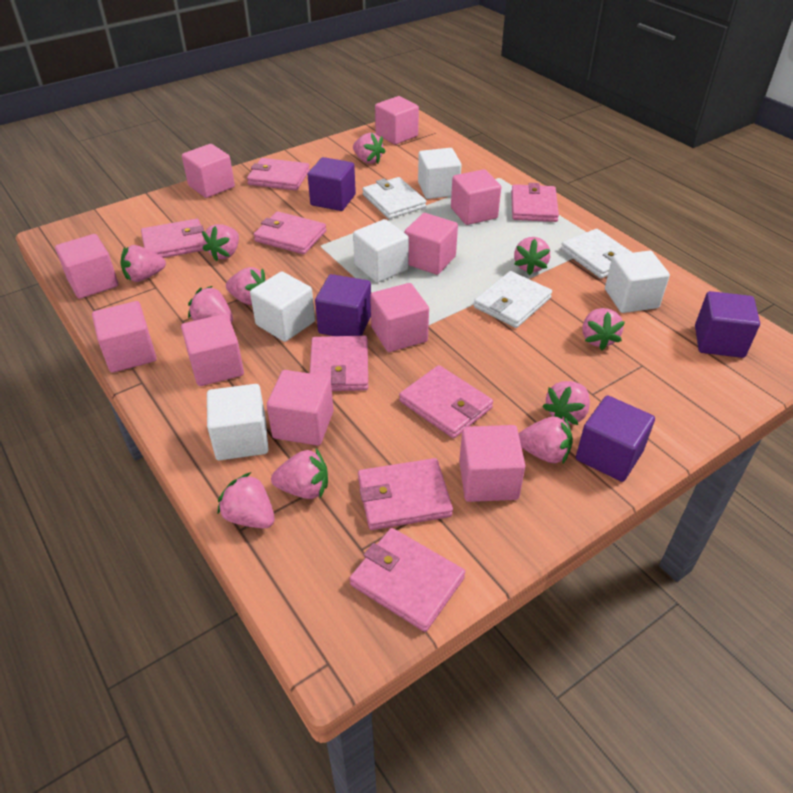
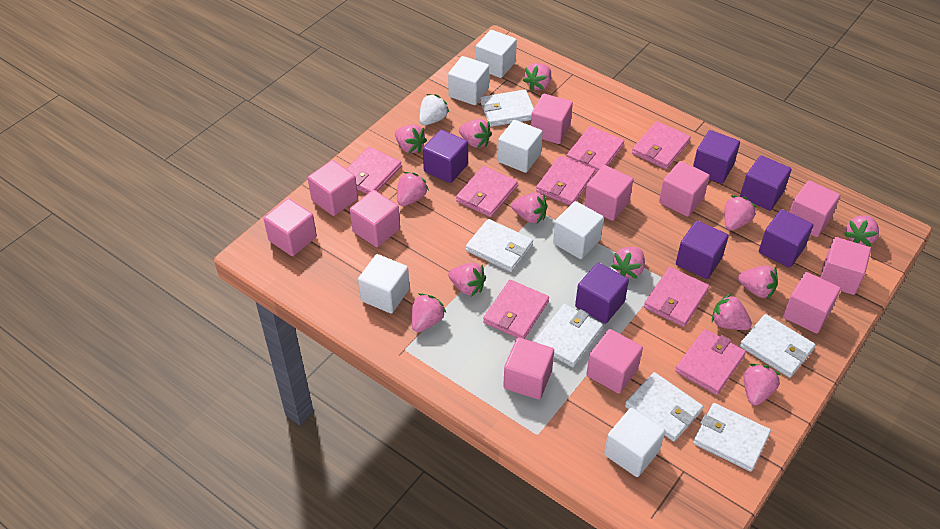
pink cube: [55,234,118,299] [92,301,157,373] [181,314,244,386] [182,144,235,198] [267,370,333,446] [370,283,429,352] [375,96,419,145] [404,213,458,275] [451,169,501,225] [459,425,526,502] = 10 -> [264,198,317,256] [308,160,358,216] [350,190,400,247] [503,337,554,400] [531,94,573,144] [584,165,633,221] [586,329,643,394] [659,161,710,217] [783,272,841,334] [789,180,840,237] [820,237,871,295] = 11
pink strawberry: [121,245,166,282] [188,286,233,323] [202,224,239,261] [218,472,275,529] [226,267,266,305] [271,449,328,499] [353,133,386,164] [514,237,550,275] [519,416,573,464] [542,381,590,425] [582,308,625,350] = 11 -> [395,124,427,154] [397,172,429,206] [412,293,446,332] [448,263,486,297] [459,119,492,148] [511,192,547,224] [523,63,551,91] [611,247,645,279] [712,293,752,330] [724,195,757,231] [738,265,778,299] [744,364,780,406] [844,215,879,246] = 13
purple cube: [308,157,356,211] [315,274,371,336] [576,395,655,482] [695,291,760,358] = 4 -> [423,130,468,183] [575,262,629,324] [676,221,729,279] [693,130,740,184] [740,155,792,211] [759,209,813,268] = 6
white cube: [207,384,269,460] [250,271,315,342] [353,219,409,283] [418,148,462,199] [605,251,670,313] = 5 -> [358,254,410,313] [448,56,489,105] [476,30,517,78] [498,120,543,173] [553,201,604,259] [604,408,665,477] = 6
white strawberry: none = 0 -> [419,94,450,125] = 1
white wallet: [362,177,426,219] [474,271,552,328] [561,229,633,278] = 3 -> [466,219,533,272] [480,90,534,127] [534,304,603,367] [625,372,703,442] [693,403,771,472] [740,314,815,378] = 6

